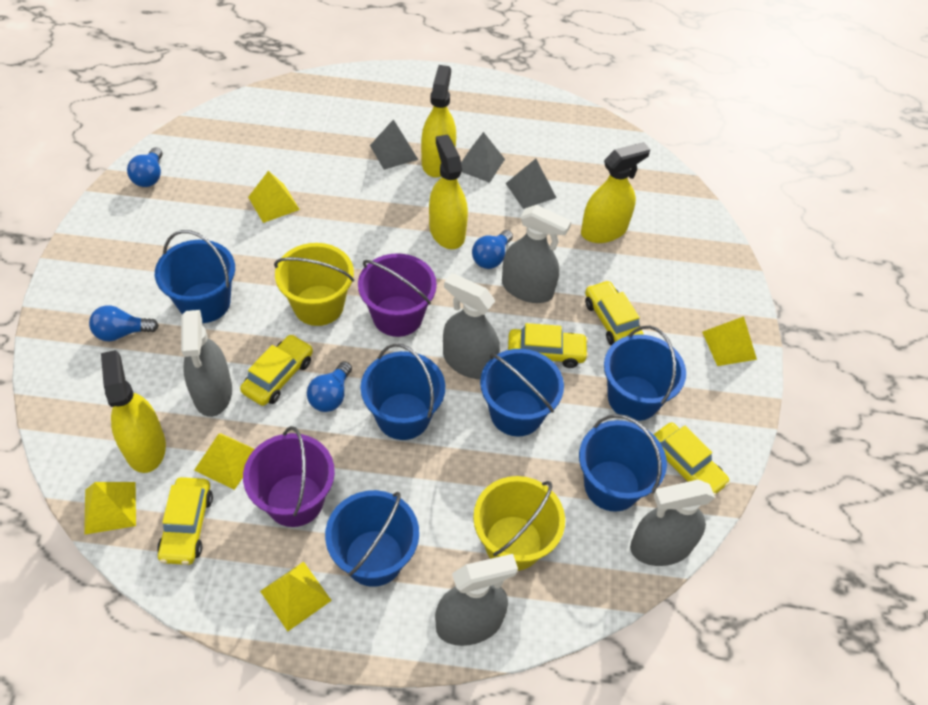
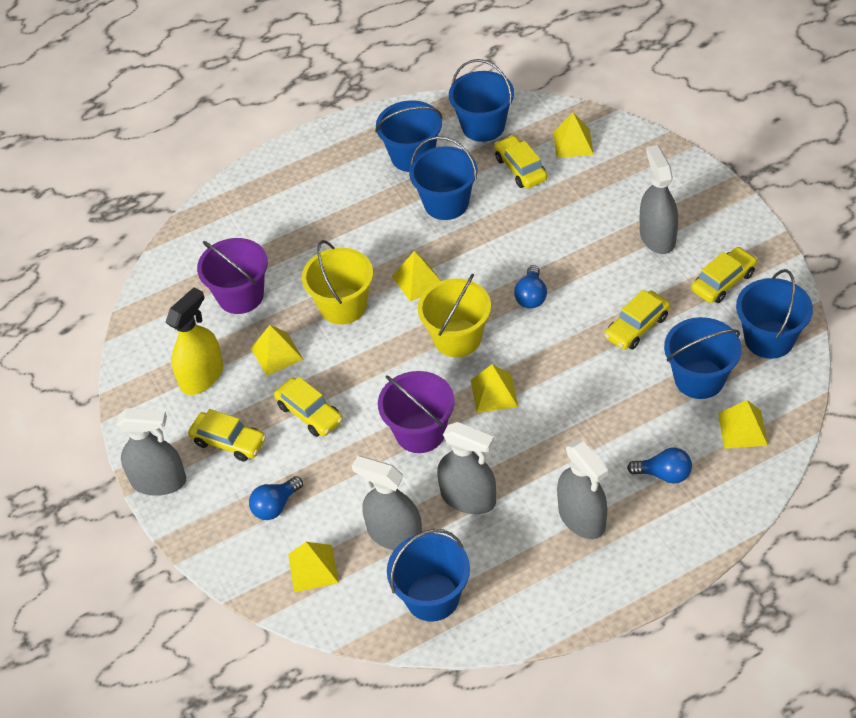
blue light bulb: [89,305,159,342] [127,147,162,187] [307,361,352,412] [472,230,513,269] = 4 -> [249,476,303,520] [514,265,547,308] [627,448,692,484] = 3
grey pyramid: [370,119,418,170] [461,132,505,183] [506,159,557,209] = 3 -> none = 0
yellow pyramid: [84,482,136,535] [194,433,254,490] [248,171,300,223] [260,562,332,631] [702,316,757,366] = 5 -> [251,325,304,376] [288,542,339,592] [392,251,441,302] [471,364,518,413] [553,112,594,158] [718,400,768,449] = 6
yellow spray bottle: [101,350,166,473] [421,65,456,177] [429,135,468,249] [581,142,650,243] = 4 -> [166,287,223,395] = 1

